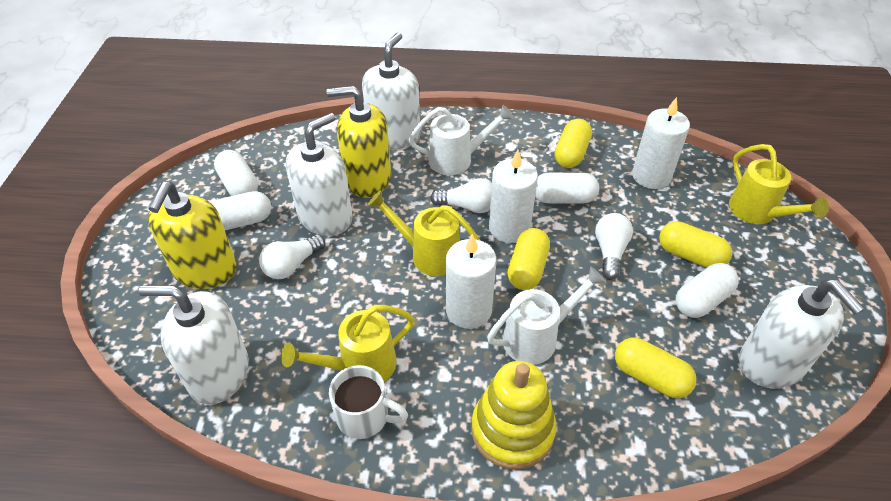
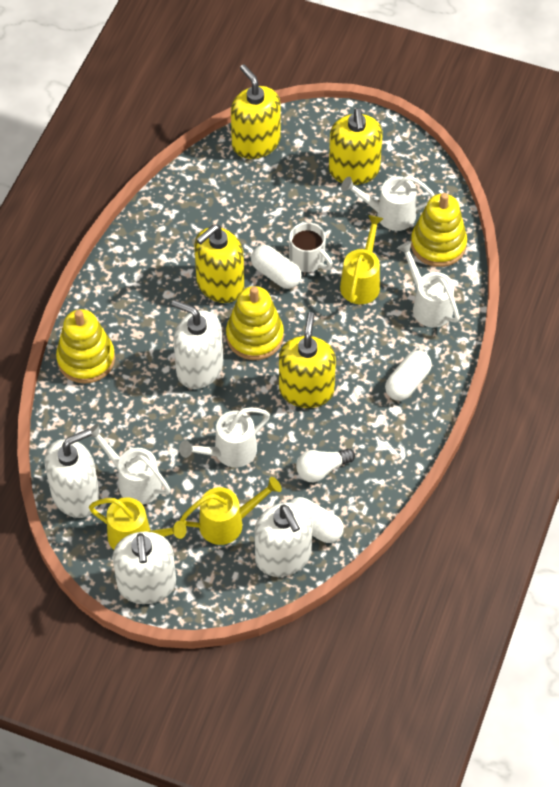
white candle: [446,234,496,329] [489,150,538,243] [632,97,690,189] = 3 -> none = 0
white capsule: [210,191,271,230] [214,150,258,196] [535,173,599,204] [676,263,739,318] = 4 -> [251,245,302,289] [290,497,344,543] [385,351,432,401] = 3
white light bulb: [259,234,325,279] [430,178,492,213] [595,213,633,280] = 3 -> [296,448,355,482] = 1
white watering can: [409,105,514,175] [487,266,606,365] = 2 -> [90,424,171,505] [179,407,270,467] [341,176,435,231] [397,241,460,327] = 4
yellow capsule: [507,228,550,290] [555,119,592,168] [615,337,696,398] [659,221,732,268] = 4 -> none = 0
yellow soap dispenser: [148,182,237,289] [327,86,391,198] = 2 -> [194,225,244,303] [231,64,281,159] [279,312,336,408] [329,108,383,185] = 4
yellow stacking toy: [472,361,556,470] = 1 -> [56,309,115,384] [226,286,284,360] [411,193,467,267] = 3

